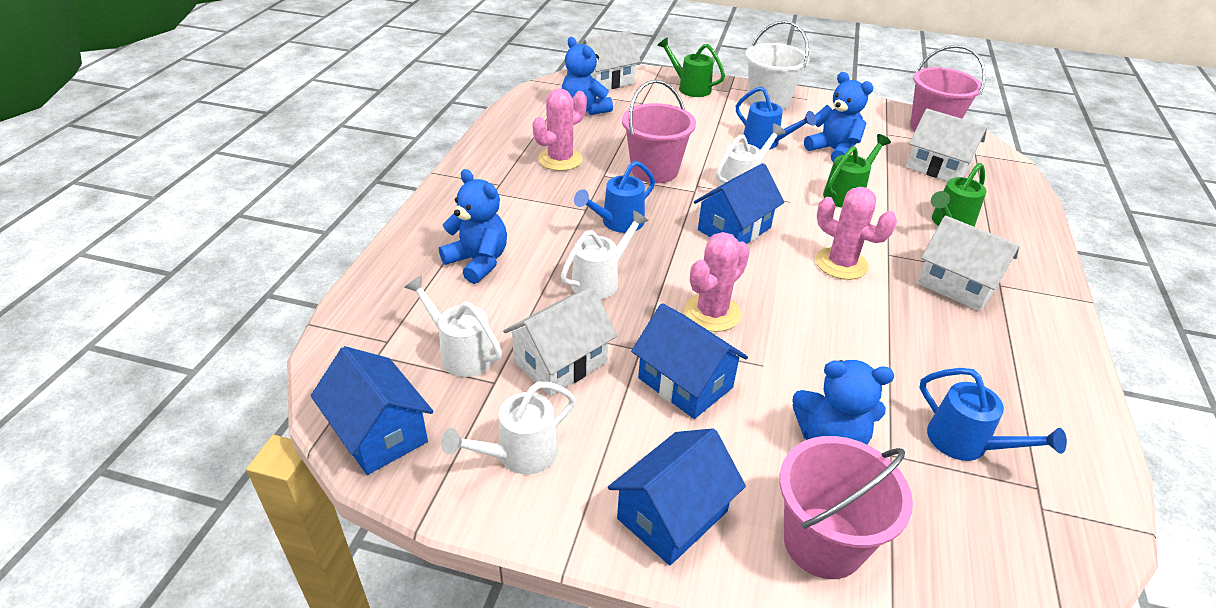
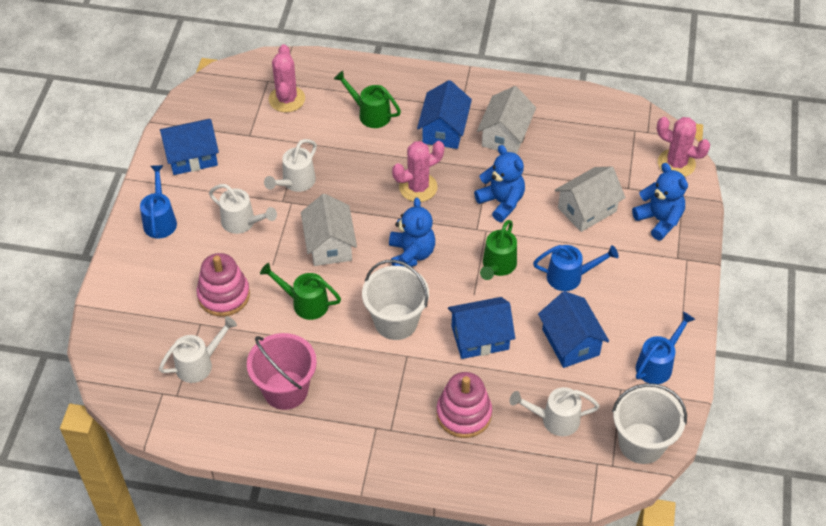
blue teddy bear: [439,169,507,284] [562,37,613,115] [792,360,894,444] [804,72,874,163] = 4 -> [389,198,435,267] [474,145,525,222] [632,163,688,241] = 3
pink bucket: [622,80,696,183] [779,436,913,579] [910,45,986,131] = 3 -> [247,333,317,410] = 1
pink stacking toy: none = 0 -> [196,253,250,317] [436,372,492,438] = 2
white bucket: [745,20,810,110] = 1 -> [362,260,429,340] [612,383,687,464] = 2
white house: [503,286,618,396] [581,30,641,90] [906,109,987,181] [917,216,1020,311] = 4 -> [301,194,357,266] [477,86,536,154] [554,166,626,232] = 3

